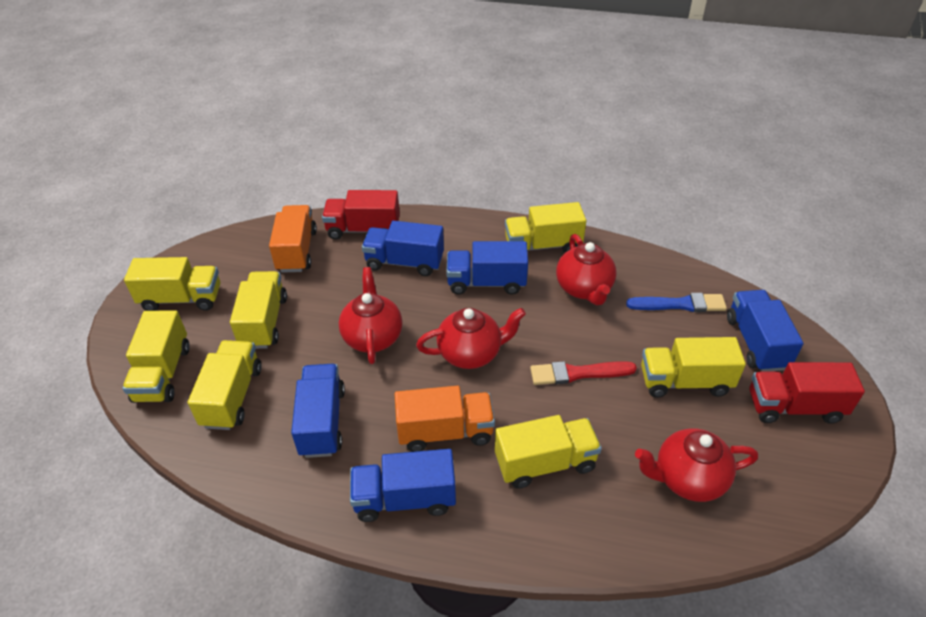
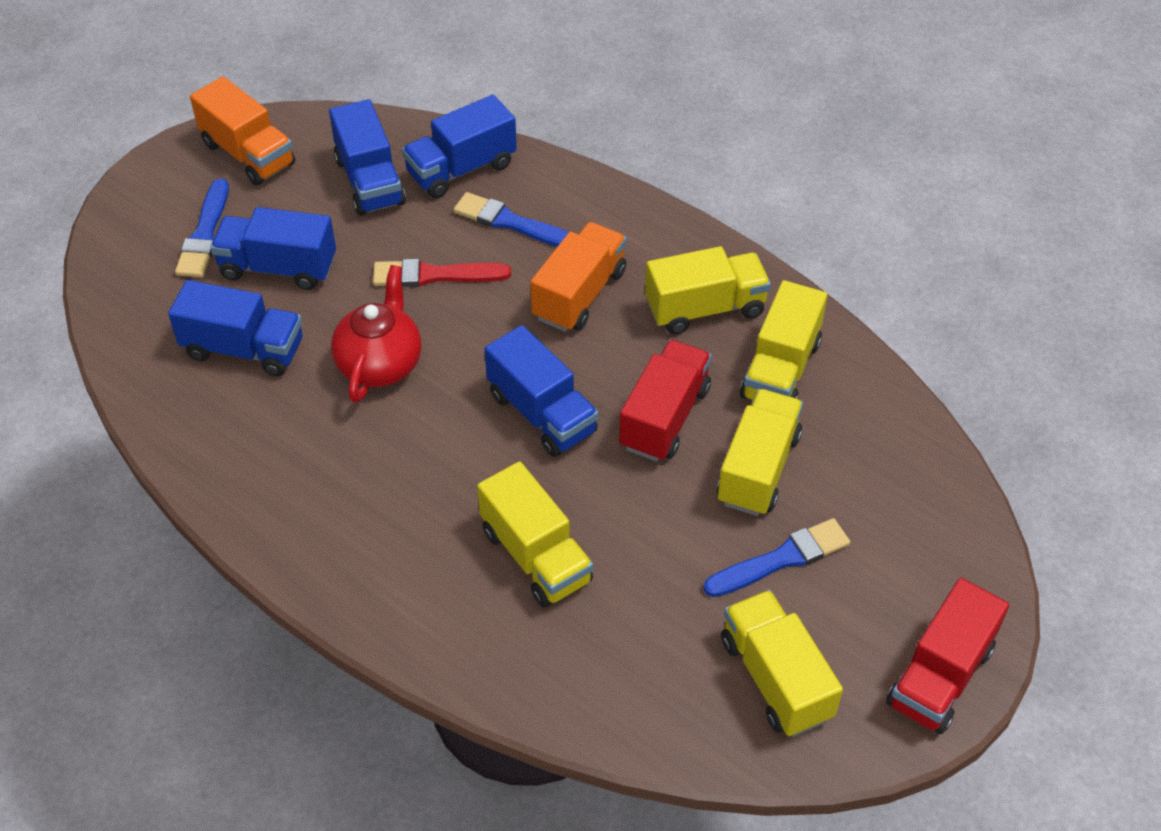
blue brush: [626,293,727,312] = 1 -> [175,179,229,277] [454,192,569,247] [703,518,850,597] = 3
red teapot: [339,267,402,364] [416,308,526,369] [556,234,616,305] [635,428,758,502] = 4 -> [331,265,421,403] = 1
yellow truck: [122,310,190,403] [124,257,220,311] [188,340,262,430] [230,271,287,349] [495,415,602,489] [505,202,586,253] [641,337,746,398] = 7 -> [477,461,593,607] [645,246,771,334] [717,389,803,516] [721,590,843,737] [740,280,827,400] = 5

